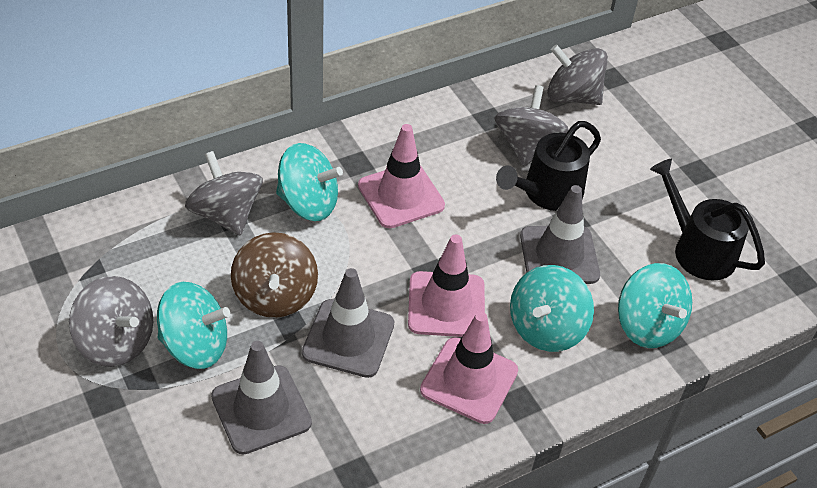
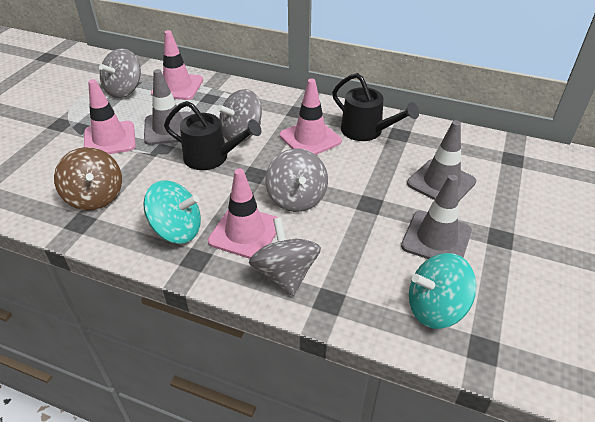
pink traffic cone: [358,124,445,228] [408,235,485,337] [420,312,518,424] = 3 -> [84,79,136,154] [151,30,203,100] [208,168,279,259] [280,78,342,155] = 4
turquoise spinning top: [157,282,230,369] [276,143,343,221] [510,265,594,352] [618,263,692,348] = 4 -> [143,181,201,244] [409,253,477,329] = 2

